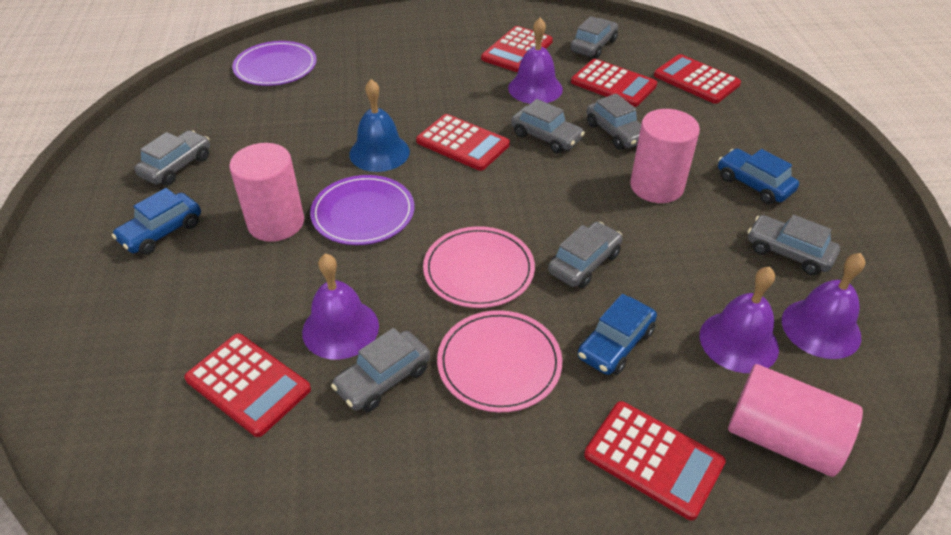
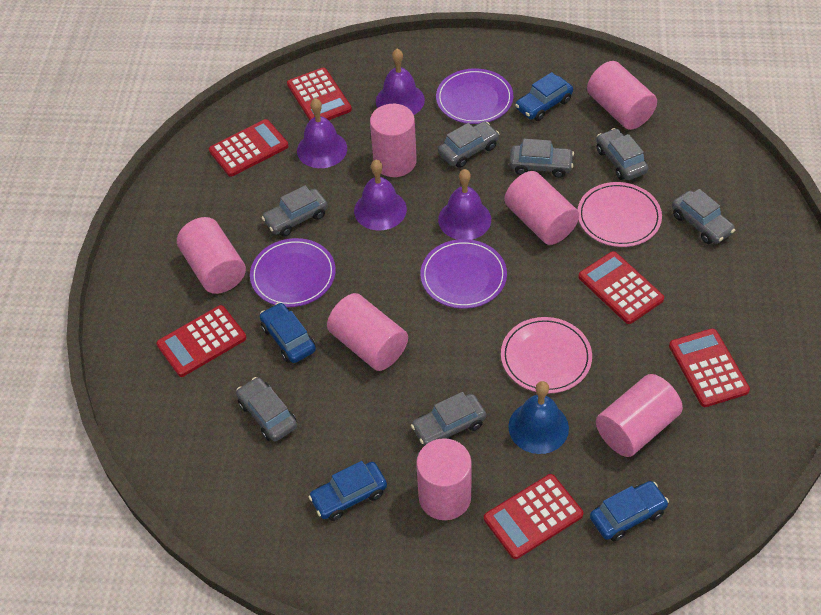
blue car: [112,188,201,255] [578,294,657,375] [718,148,799,204] = 3 -> [260,302,316,363] [308,461,387,521] [515,72,573,121] [590,481,669,541] = 4
pink cylinder: [229,143,304,242] [630,109,700,203] [728,364,863,477] = 3 -> [177,217,246,294] [327,293,408,371] [370,104,417,177] [416,438,472,520] [504,171,579,245] [587,61,657,130] [596,374,683,457] = 7
purple plate: [232,41,317,86] [310,175,414,245] = 2 -> [250,238,336,307] [420,239,507,309] [436,68,513,124] = 3

